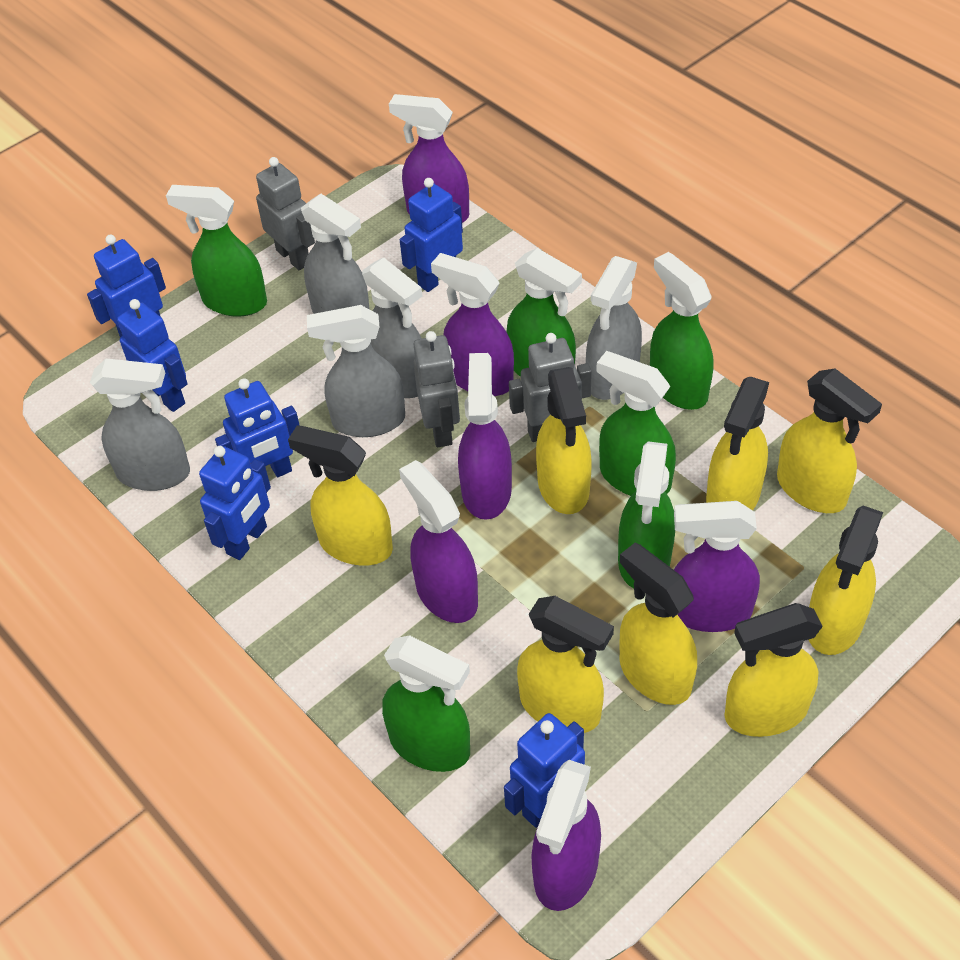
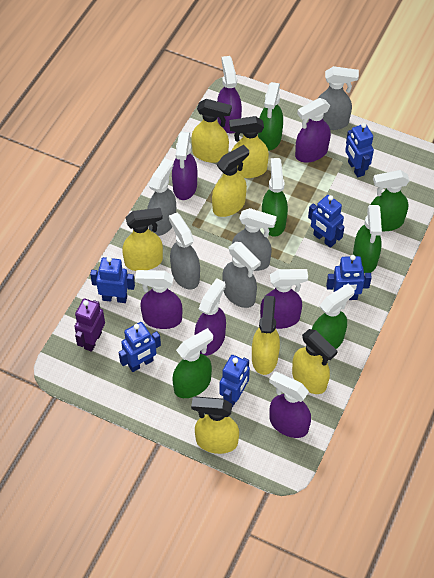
grey robot: [256,157,315,270] [413,331,460,447] [509,333,592,442] = 3 -> none = 0
purple robot: none = 0 -> [74,299,105,352] = 1
purple spray bottle: [389,94,469,223] [399,460,478,623] [431,253,514,396] [458,353,512,520] [531,760,601,911] [674,501,760,632] = 6 -> [135,270,182,329] [172,132,197,200] [194,278,226,356] [217,56,242,133] [260,269,308,329] [269,371,311,438] [295,98,331,163] = 7
yellow spray bottle: [288,425,393,566] [517,596,614,733] [536,367,592,514] [619,543,697,705] [706,377,769,510] [724,603,823,737] [777,368,882,513] [809,506,883,655] = 8 -> [122,208,163,271] [191,99,232,163] [191,397,239,454] [212,145,249,217] [229,116,269,178] [252,295,280,375] [292,329,338,394] = 7

